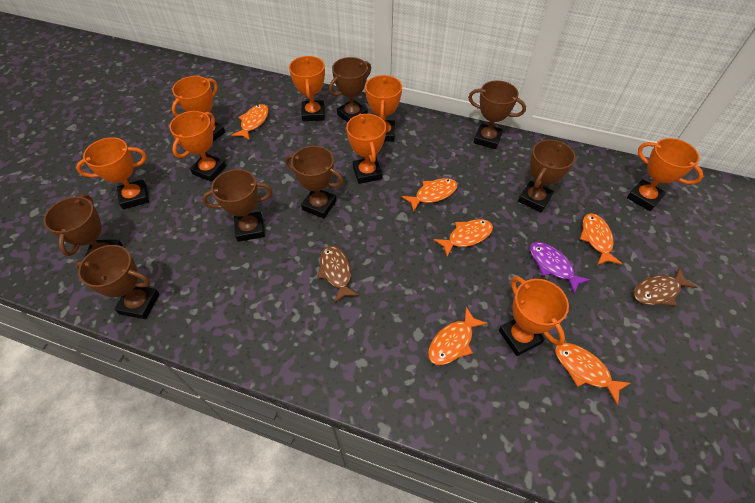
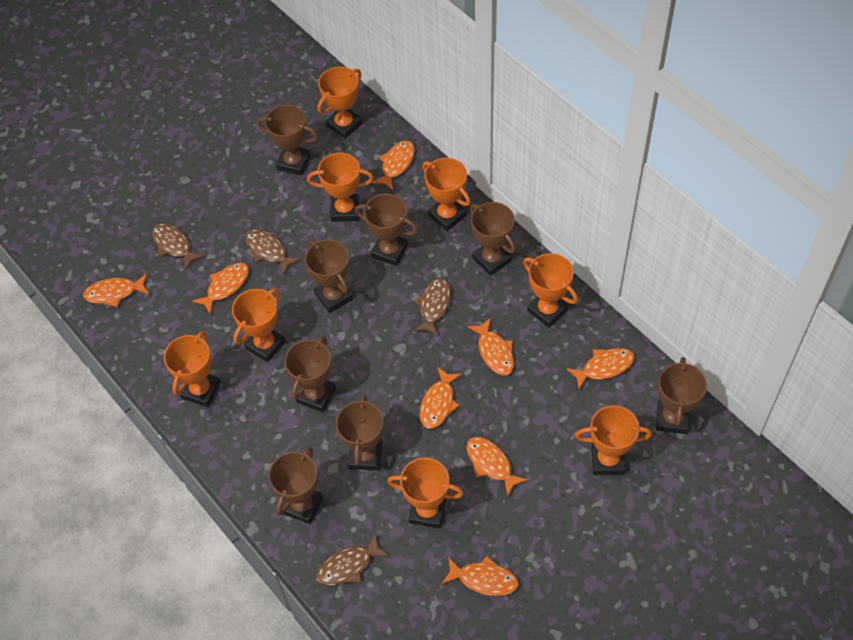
brown fish: [317,246,359,303] [633,267,698,306] = 2 -> [152,223,205,270] [245,229,301,275] [316,533,390,586] [414,278,451,336] = 4
brown trophy: [44,194,123,258] [76,245,160,319] [202,169,272,242] [286,146,343,218] [329,57,371,122] [468,81,526,149] [518,139,576,212] = 7 -> [257,105,318,175] [268,447,323,524] [284,336,336,412] [305,240,353,313] [336,395,384,471] [355,194,418,266] [470,202,516,276] [656,357,707,434] = 8
orange fish: [231,104,269,141] [402,178,457,212] [428,307,488,365] [434,219,493,257] [555,343,630,406] [580,213,622,265] = 6 -> [83,273,149,307] [192,263,249,315] [372,141,415,190] [420,367,462,429] [442,556,519,596] [466,437,528,497] [467,317,514,376] [566,348,635,390] = 8
purple fish: [530,242,591,294] = 1 -> none = 0

